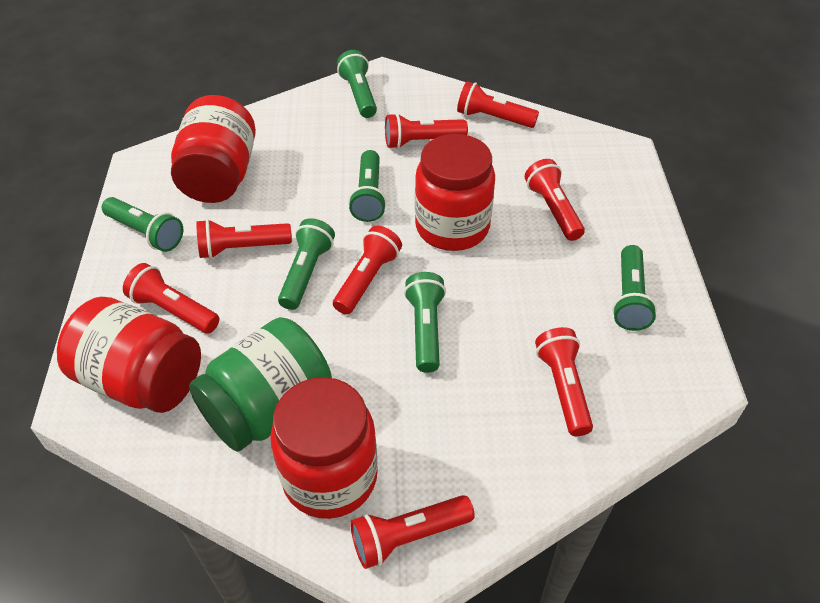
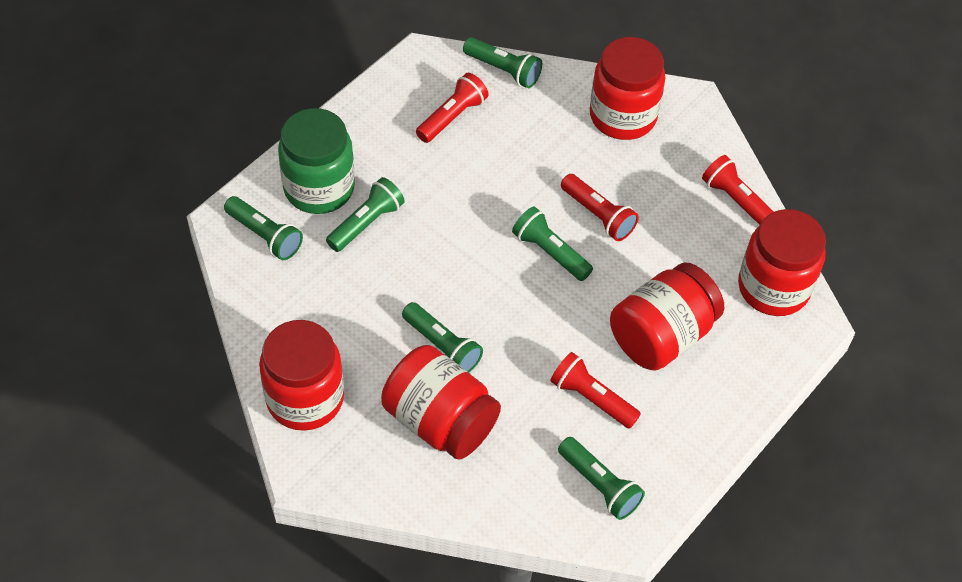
red flashlight: [123,263,219,334] [196,219,292,259] [333,226,402,314] [350,495,475,569] [385,113,468,149] [457,81,539,128] [525,159,585,241] [535,327,593,436] = 8 -> [416,73,489,143] [550,352,641,429] [561,174,639,241] [702,155,774,225] = 4
red jar: [57,297,201,413] [171,95,256,203] [270,377,378,519] [415,134,495,251] = 4 -> [259,320,344,431] [381,345,501,460] [590,37,665,140] [610,262,724,370] [738,209,826,316] = 5

